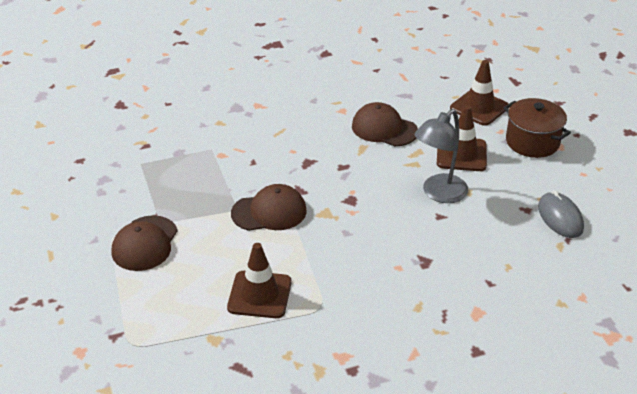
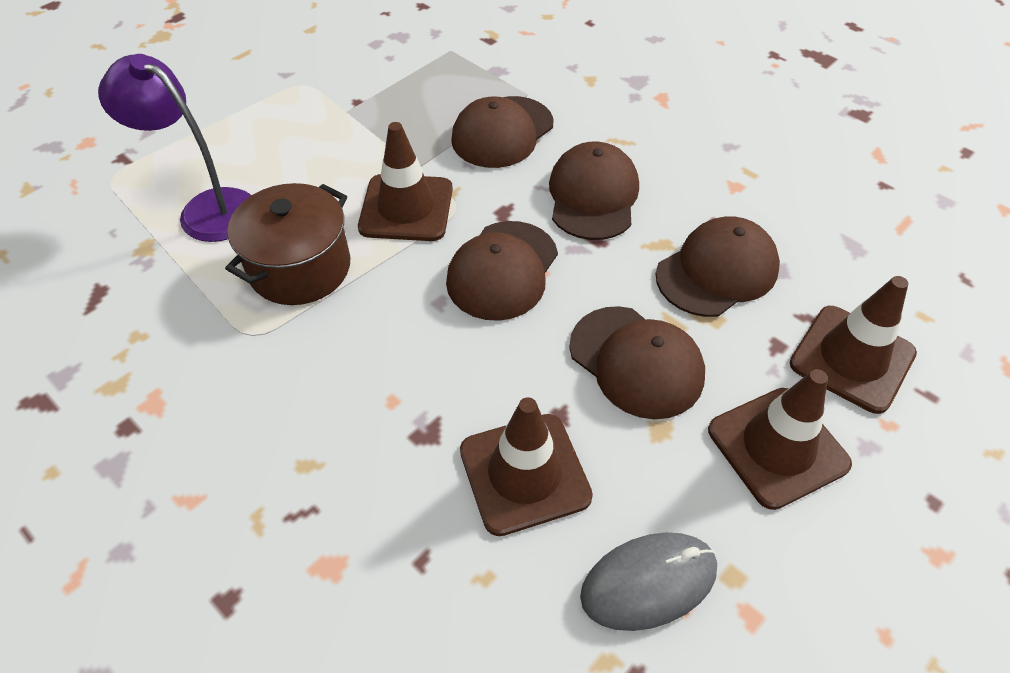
brown cap: [112,215,177,271] [231,184,307,231] [352,102,418,146] = 3 -> [446,221,558,321] [451,96,554,168] [549,142,639,240] [569,306,705,419] [656,216,780,317] = 5
brown traffic cone: [227,243,292,318] [437,105,487,171] [450,60,509,126] = 3 -> [358,122,453,241] [460,397,593,536] [708,369,852,510] [790,276,917,414] = 4
grey lamp: [414,109,468,203] = 1 -> none = 0
purple lamp: none = 0 -> [98,54,252,242] = 1

